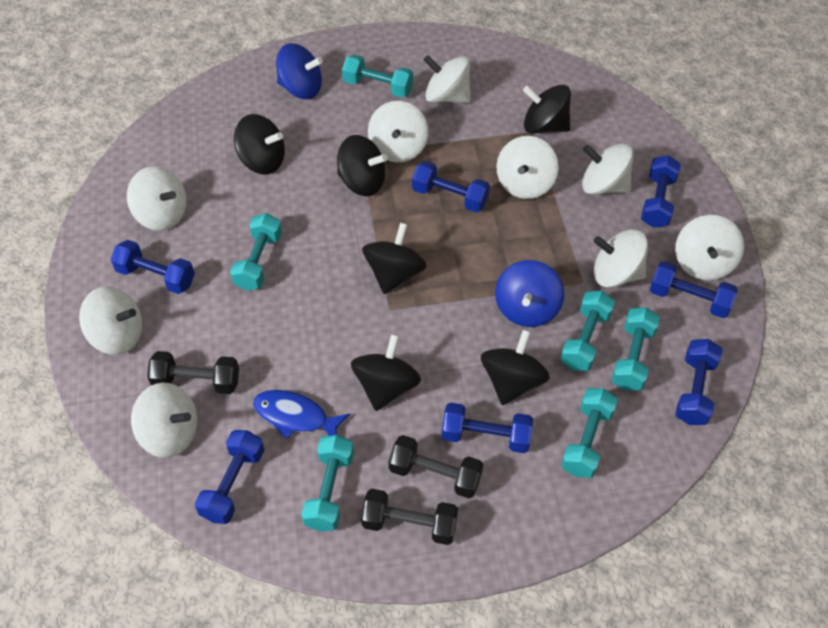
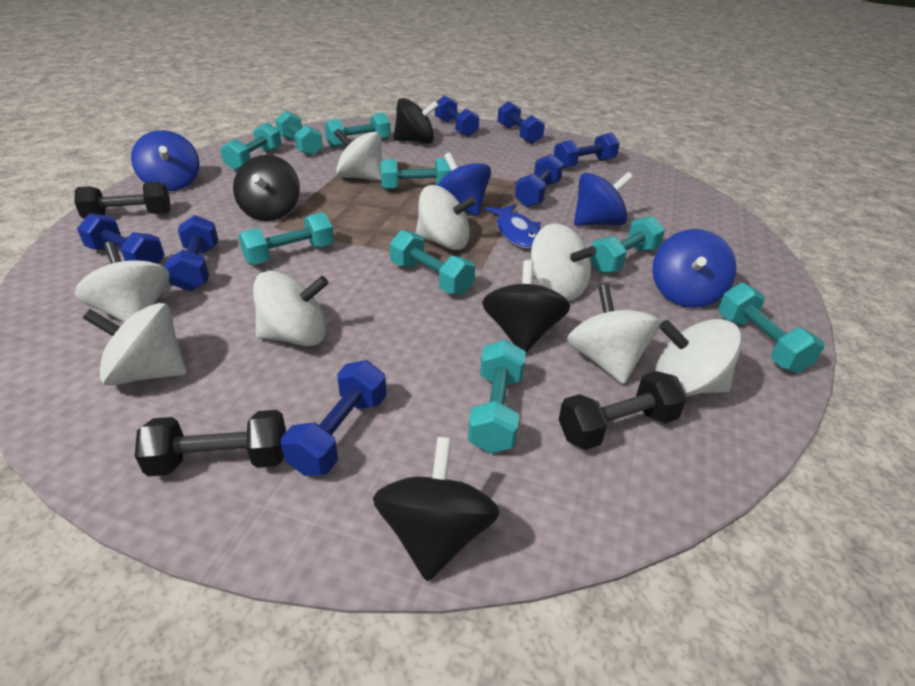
black spinning top: [234,114,285,174] [337,135,387,196] [351,334,421,411] [362,223,427,294] [481,329,550,405] [523,85,571,134] = 6 -> [233,155,300,221] [373,437,500,581] [393,98,439,144] [482,260,570,352] = 4
blue spinning top: [276,43,323,99] [495,260,564,327] = 2 -> [131,130,200,191] [437,152,491,216] [574,172,633,226] [652,229,737,308] = 4
turquoise dumbbell: [230,213,282,291] [301,435,354,531] [342,55,413,98] [560,291,615,371] [561,388,618,478] [612,307,660,391] = 6 -> [220,122,282,171] [238,212,334,265] [275,111,323,156] [324,112,391,147] [380,158,451,189] [390,230,475,295] [468,339,526,453] [590,216,665,274] [718,283,824,373] = 9
white spinning top: [79,286,142,355] [127,166,187,231] [131,383,197,458] [368,101,429,162] [424,55,471,103] [496,136,559,199] [582,144,634,195] [594,229,648,288] [675,215,744,280] = 9 -> [75,242,170,322] [83,303,187,386] [253,271,329,346] [334,129,382,181] [416,185,477,250] [531,224,597,300] [567,284,661,384] [655,319,742,396] = 8

